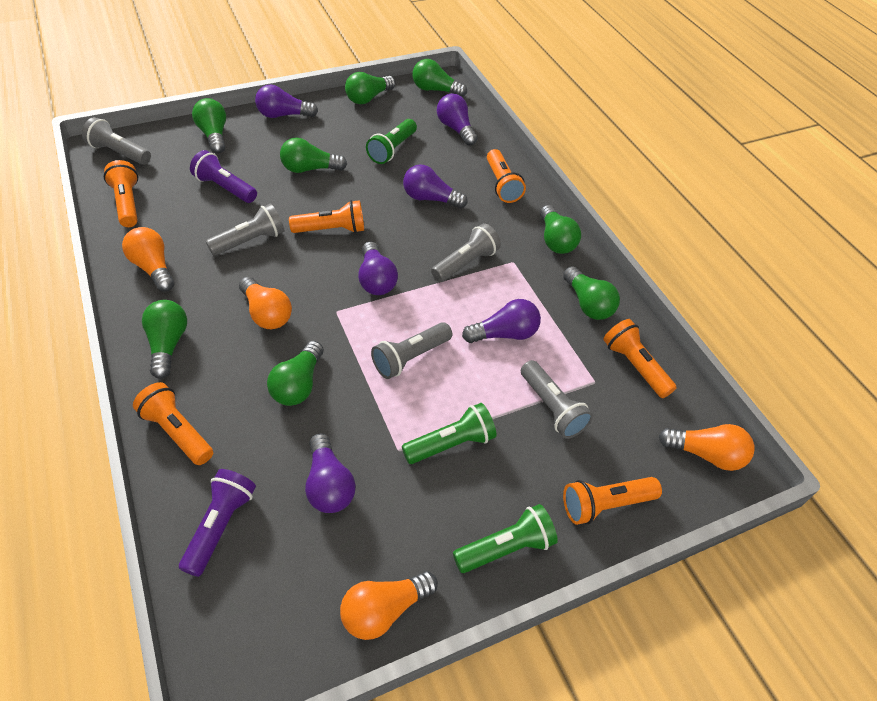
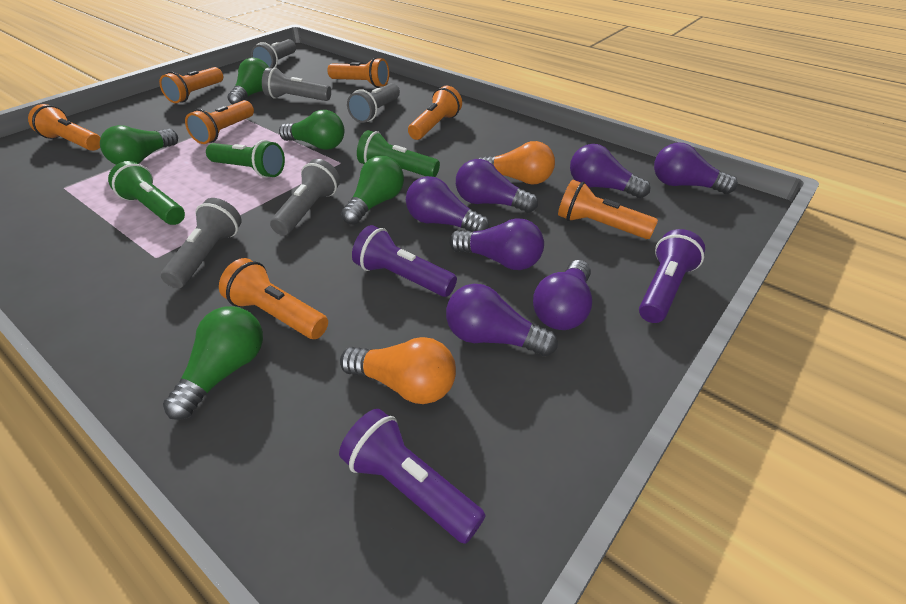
green light bulb: [142,300,187,379] [192,98,226,154] [267,341,324,406] [280,138,347,173] [345,72,395,104] [412,59,467,97] [540,205,581,254] [563,266,620,320] = 8 -> [100,125,178,165] [163,306,263,420] [227,58,269,105] [279,110,344,150] [341,156,404,225] = 5
orange flashlight: [104,160,138,227] [133,382,213,465] [289,200,364,233] [487,149,526,203] [563,477,662,525] [603,319,677,398] = 6 -> [28,104,100,151] [159,67,223,103] [185,100,254,144] [219,258,328,339] [327,57,389,88] [408,86,462,140] [558,180,658,239] = 7
orange light bulb: [122,227,175,292] [239,277,292,329] [340,571,438,640] [659,424,755,471] = 4 -> [340,337,456,404] [478,141,555,185] = 2
purple flashlight: [179,469,256,577] [190,150,257,203] = 2 -> [339,409,486,544] [352,225,457,297] [639,229,705,323] = 3
purple light bulb: [255,84,318,118] [305,433,356,513] [358,241,398,295] [403,165,468,209] [437,93,478,146] [462,299,541,343] = 6 -> [406,176,490,232] [446,284,558,356] [449,218,544,270] [456,159,538,213] [533,260,592,330] [570,144,650,198] [654,143,738,194] = 7

